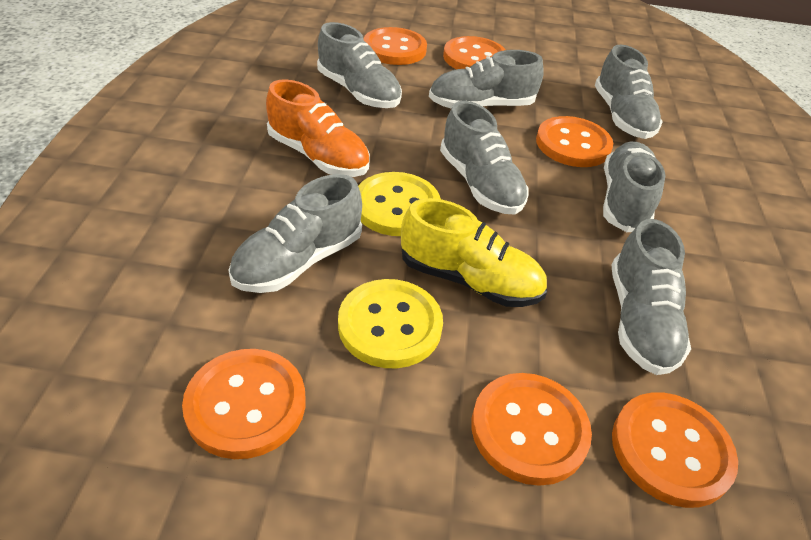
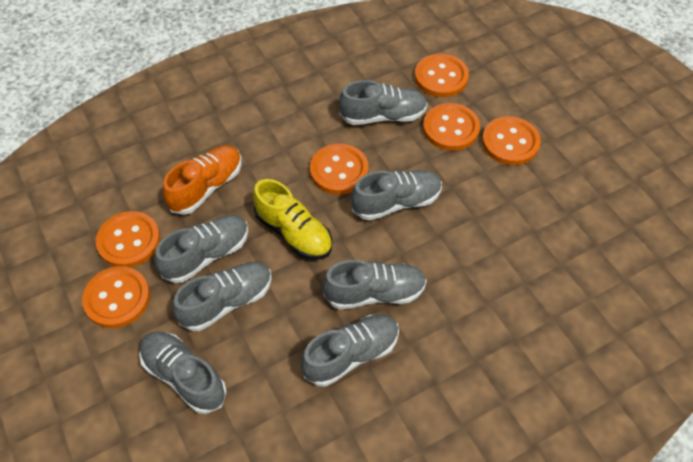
yellow button: [338,279,443,368] [358,172,441,236] = 2 -> none = 0

